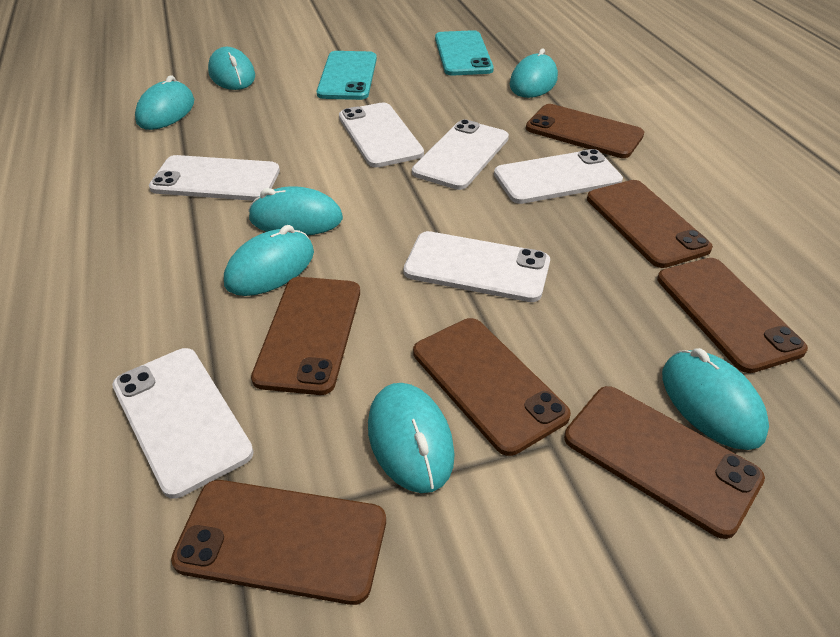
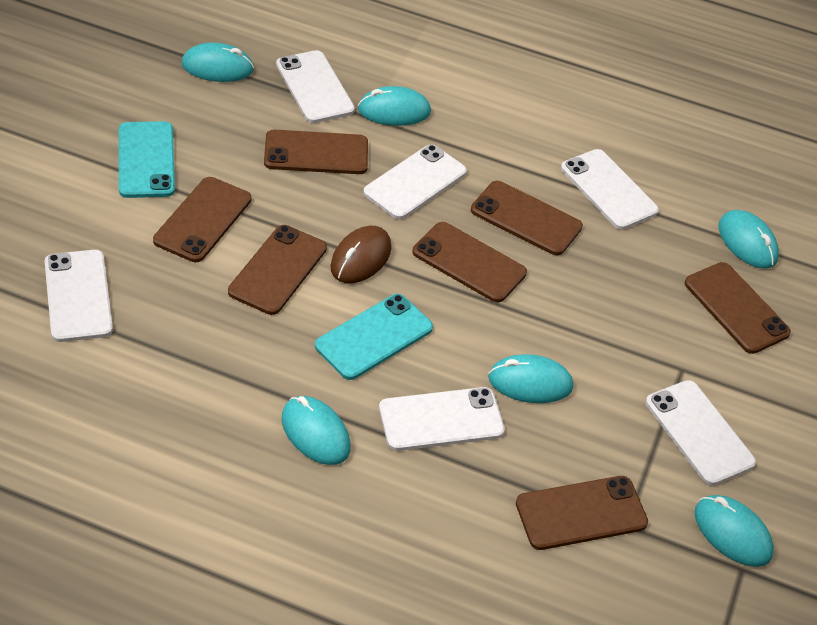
brown mouse: none = 0 -> [330,226,391,283] = 1
turquoise mouse: [135,75,194,130] [208,47,255,90] [224,225,314,296] [248,186,343,235] [368,383,455,493] [510,49,558,98] [662,348,769,450] = 7 -> [182,42,254,82] [282,396,351,465] [358,86,431,126] [488,354,573,403] [694,495,774,567] [718,210,779,269] = 6

